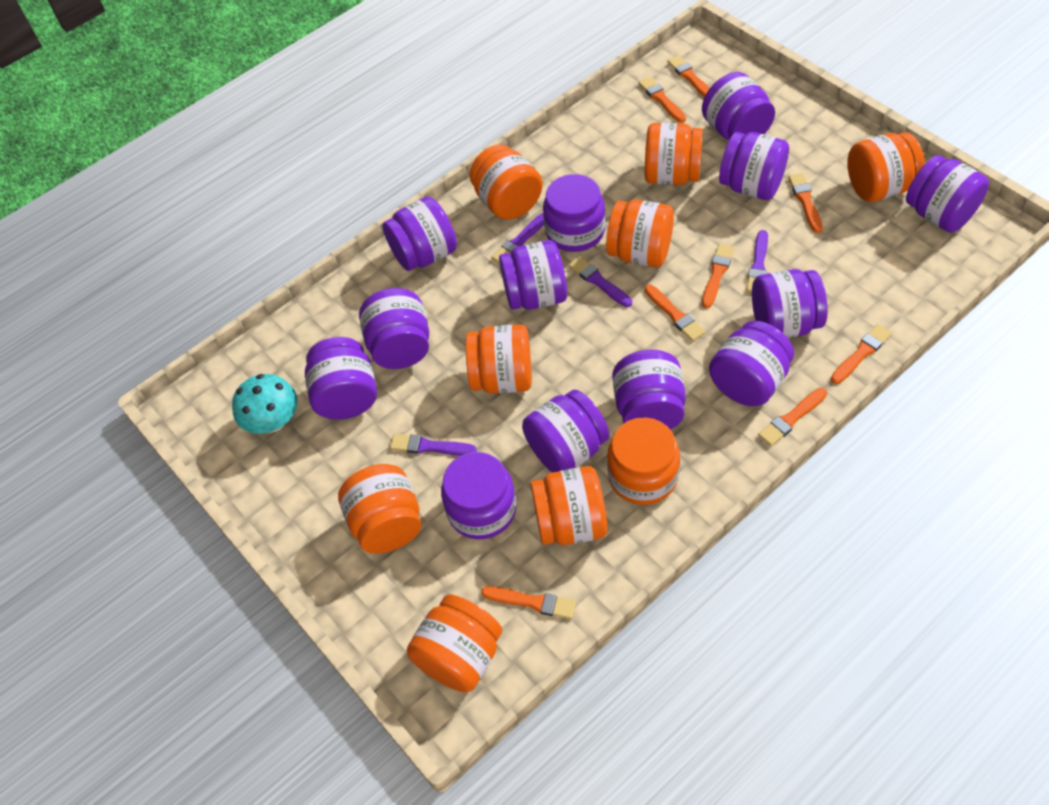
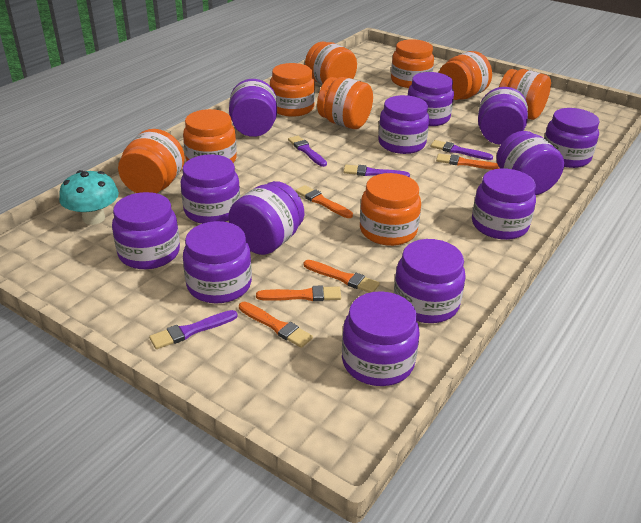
orange brush: [481,586,576,619] [638,76,686,123] [645,285,705,341] [667,55,710,97] [702,244,734,308] [758,388,827,446] [788,173,823,233] [831,324,892,384] = 8 -> [239,302,313,348] [256,286,341,301] [295,185,353,218] [304,260,380,293] [436,154,500,170] = 5

